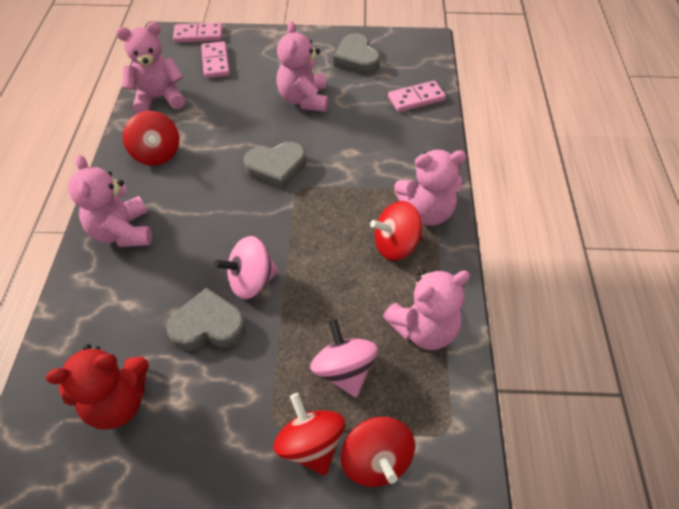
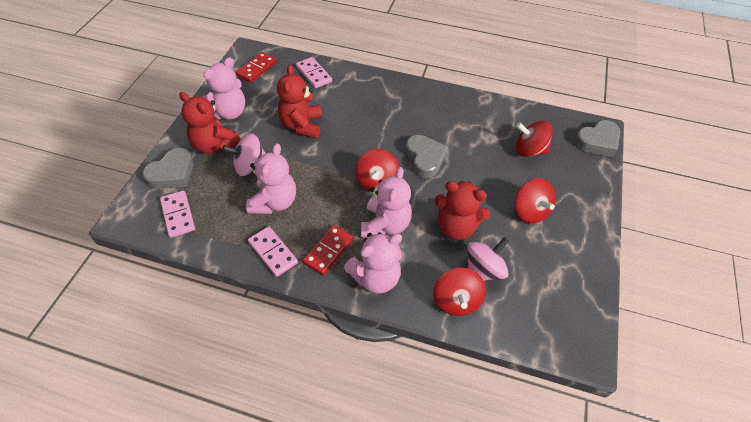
pink teddy bear: [68,155,152,247] [116,22,185,113] [276,21,328,112] [383,269,470,350] [394,150,467,225] = 5 -> [203,57,245,120] [246,143,296,214] [344,232,402,293] [361,167,412,237] = 4
red domino: none = 0 -> [236,52,277,83] [303,225,354,276] = 2
red teddy bear: [46,344,149,430] = 1 -> [179,92,240,154] [277,65,322,138] [435,181,491,240] = 3

